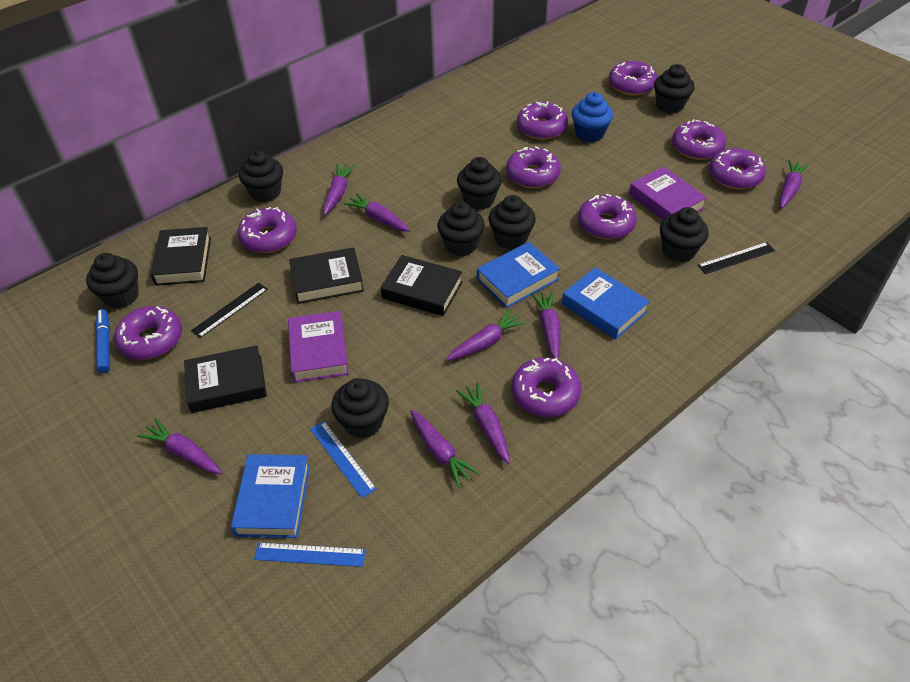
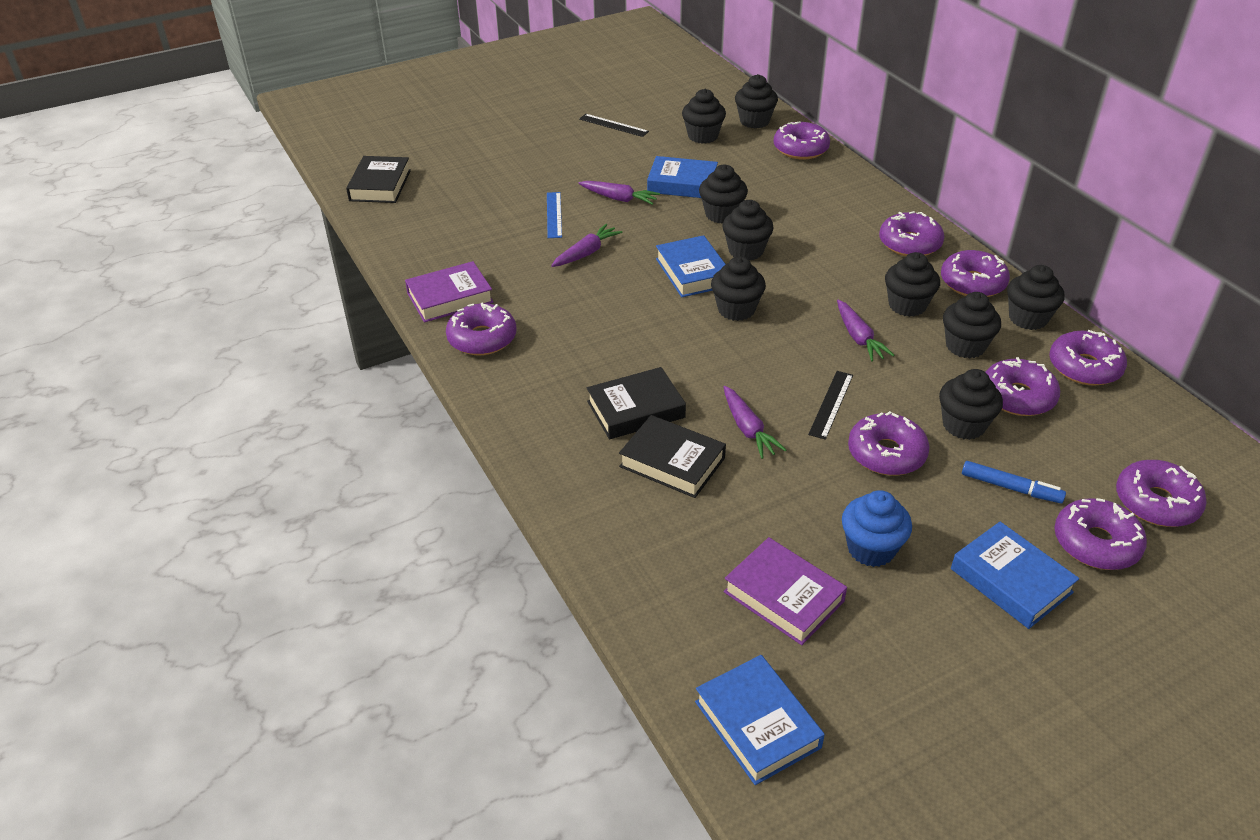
black book: [150,227,211,286] [184,345,267,413] [289,247,364,304] [381,255,463,316] = 4 -> [346,156,411,203] [587,367,686,439] [619,415,726,498] = 3
black cupcake: [86,253,139,309] [239,150,283,202] [332,378,389,439] [437,202,485,256] [457,157,502,210] [489,195,536,250] [654,64,694,113] [660,207,709,263] = 8 -> [682,89,726,144] [699,164,748,224] [711,256,766,321] [722,200,774,261] [735,74,778,128] [885,252,940,317] [939,369,1003,440] [943,292,1001,359] [1007,265,1065,330] = 9
blue book: [231,454,310,538] [477,242,560,308] [562,267,650,340] = 3 -> [647,156,718,198] [656,235,726,297] [695,655,825,785] [951,522,1079,629] = 4
blue ruler: [254,542,366,567] [310,421,377,498] = 2 -> [547,192,562,238] = 1
purple carrot: [137,418,222,474] [323,164,355,215] [343,193,410,232] [410,410,480,488] [446,309,526,361] [456,382,510,464] [531,291,561,359] [779,160,809,208] = 8 -> [551,224,623,267] [579,181,660,205] [724,386,786,459] [837,300,895,362] = 4

